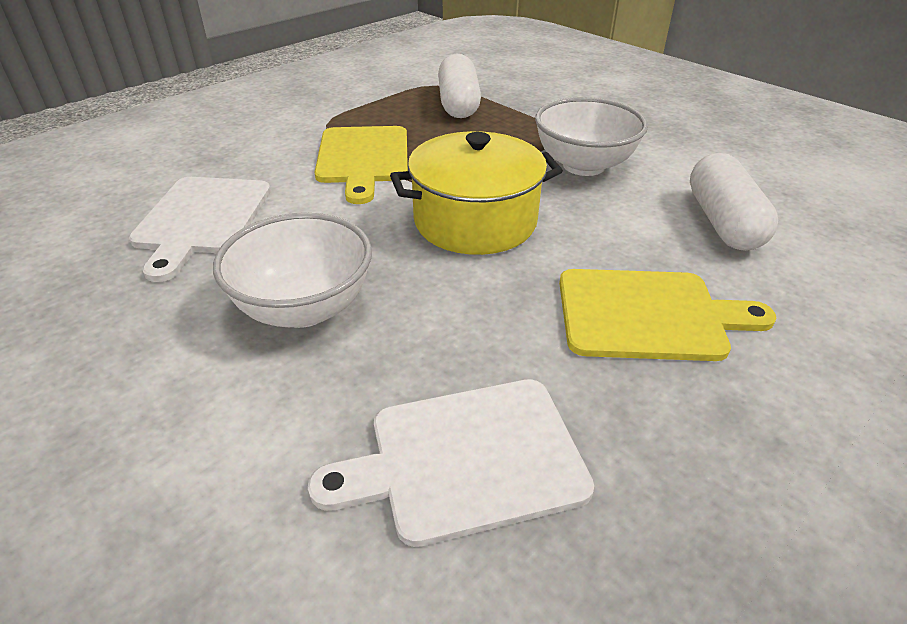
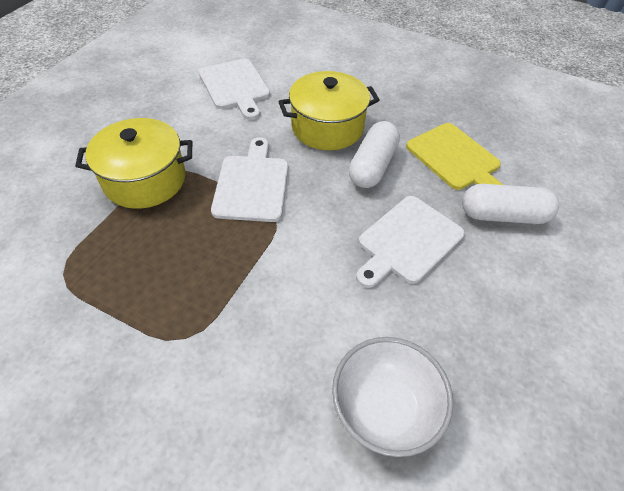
white bowl: [213,213,372,328] [535,97,648,176] = 2 -> [332,337,453,457] = 1
white cutting board: [129,177,271,282] [308,379,594,547] = 2 -> [199,59,270,120] [211,137,288,222] [356,196,465,288] = 3
yellow cutting board: [315,126,408,204] [559,269,777,361] = 2 -> [406,123,503,190] = 1
yellow pot: [390,131,563,255] = 1 -> [75,118,192,209] [278,71,379,150] = 2

